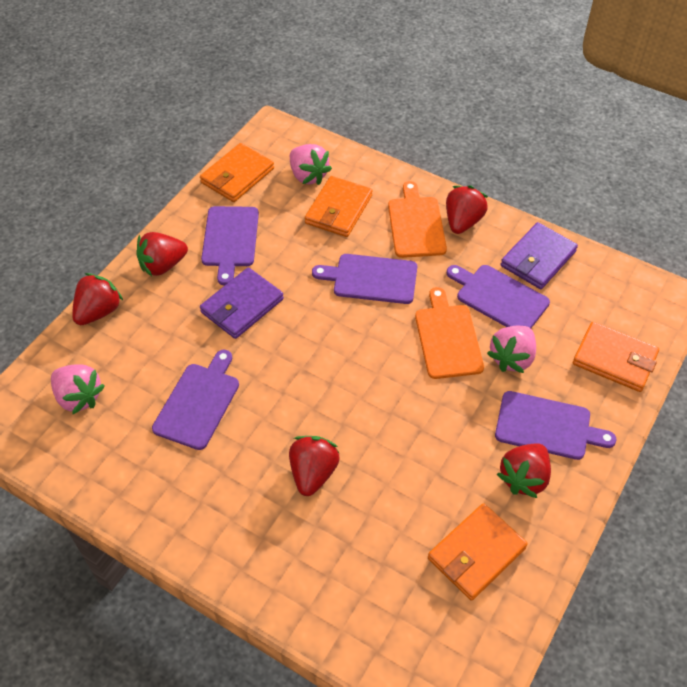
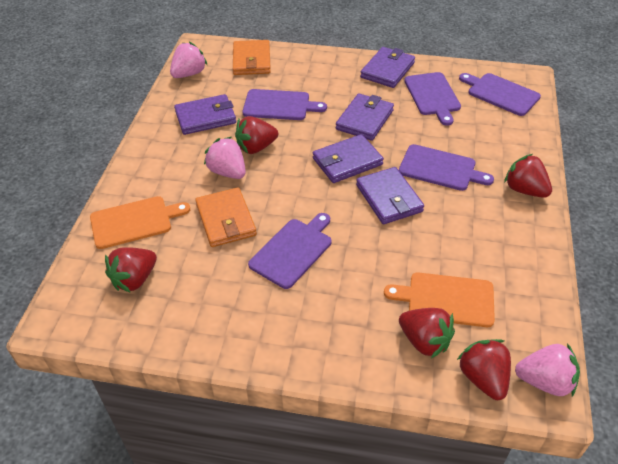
orange wallet: [200,143,274,202] [305,176,373,237] [428,503,528,600] [573,322,659,392] = 4 -> [195,188,257,247] [233,40,271,75] = 2
purple wallet: [200,267,284,339] [500,222,578,289] = 2 -> [174,94,236,135] [313,134,384,183] [336,93,394,141] [356,167,424,224] [360,47,415,88] = 5

